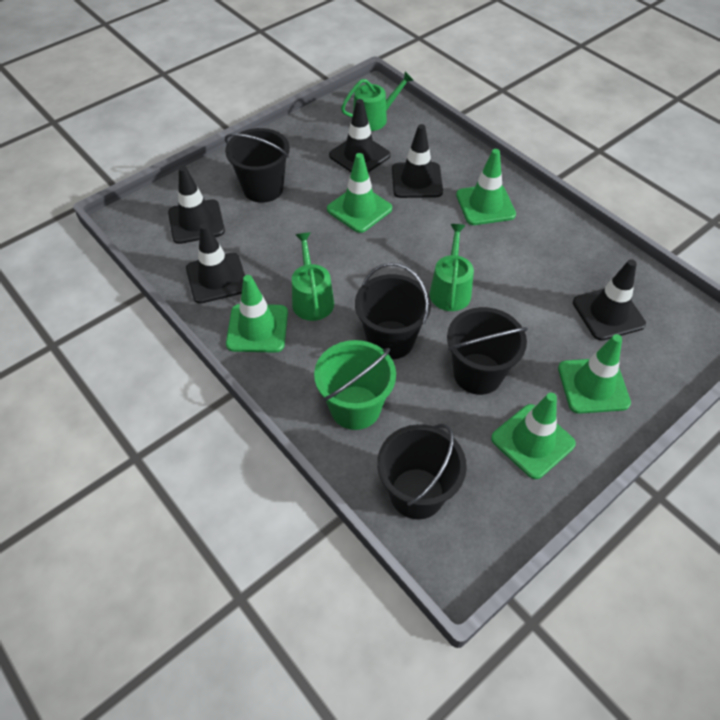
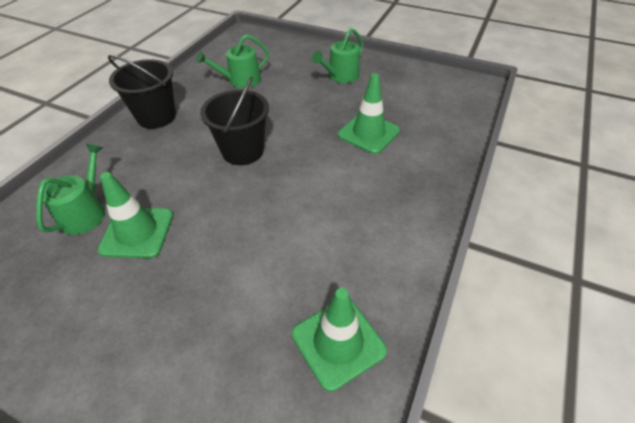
black bucket: [225,128,290,203] [355,263,431,359] [377,424,467,519] [447,307,528,395] = 4 -> [108,55,176,129] [200,76,269,165] = 2
black traffic cone: [168,166,225,244] [186,223,245,304] [329,99,391,172] [392,124,443,198] [573,259,646,341] = 5 -> none = 0
green bucket: [314,340,396,430] = 1 -> none = 0
green traffic cone: [226,275,288,353] [327,153,392,233] [456,149,516,225] [491,393,576,479] [558,334,631,414] = 5 -> [98,172,173,258] [292,288,387,392] [338,73,400,154] = 3

